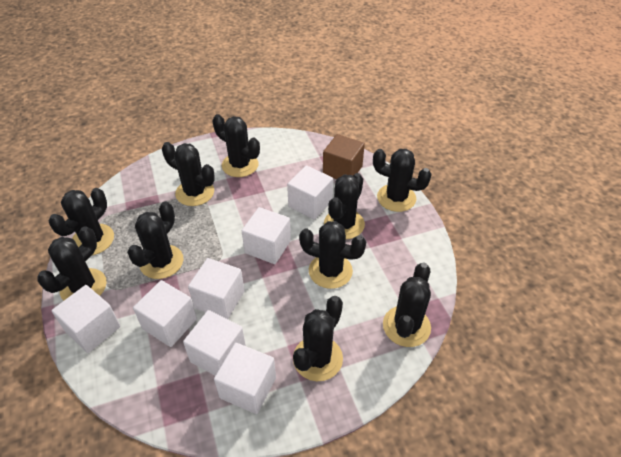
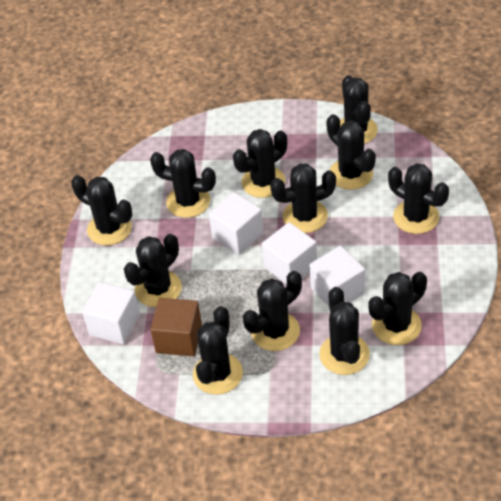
black cactus: [37,226,107,301] [49,188,114,255] [127,201,183,279] [162,142,215,206] [213,114,260,177] [293,296,343,381] [299,221,366,289] [324,173,365,239] [373,149,432,212] [383,263,431,347] = 10 -> [71,175,132,245] [124,234,182,307] [150,149,216,218] [193,306,243,395] [233,129,287,198] [243,271,302,351] [270,164,336,233] [319,287,370,375] [326,114,376,190] [340,75,378,144] [368,272,427,345] [388,163,449,234] = 12
white cube: [52,285,121,353] [133,280,197,347] [183,310,246,376] [188,258,245,319] [214,343,276,414] [242,207,291,264] [287,166,333,220] = 7 -> [82,282,140,344] [209,192,264,255] [262,222,317,285] [310,246,365,306] = 4

